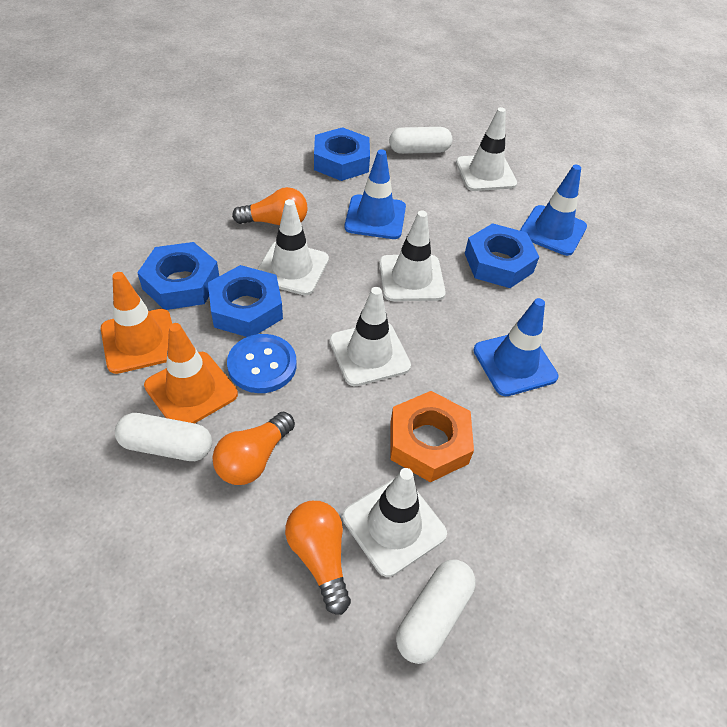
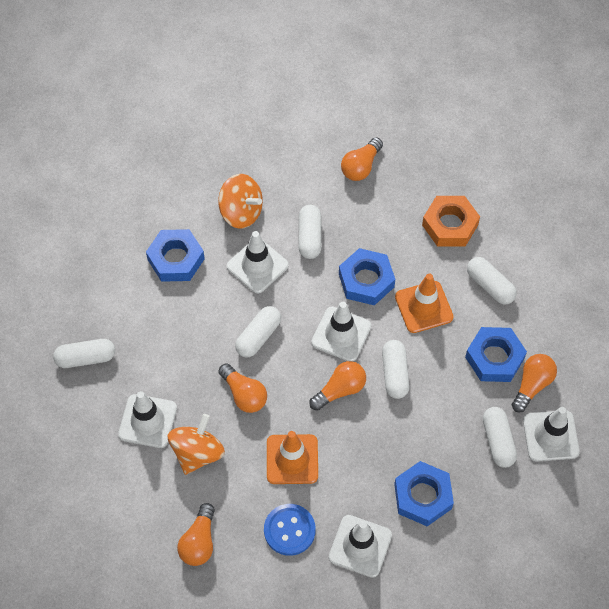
blue traffic cone: [345,149,406,239] [473,298,558,396] [520,165,587,256] = 3 -> none = 0
orange light bulb: [212,412,295,485] [232,187,308,225] [285,501,351,615] = 3 -> [177,503,215,566] [218,363,267,413] [309,361,366,411] [341,137,383,181] [512,354,557,413] = 5
orange spinning top: none = 0 -> [168,414,225,475] [218,174,263,229] = 2
white capsule: [115,413,212,461] [389,127,452,154] [396,559,476,664] = 3 -> [53,339,115,368] [235,306,281,357] [299,205,322,259] [382,340,410,399] [467,257,517,305] [483,407,517,468] = 6

